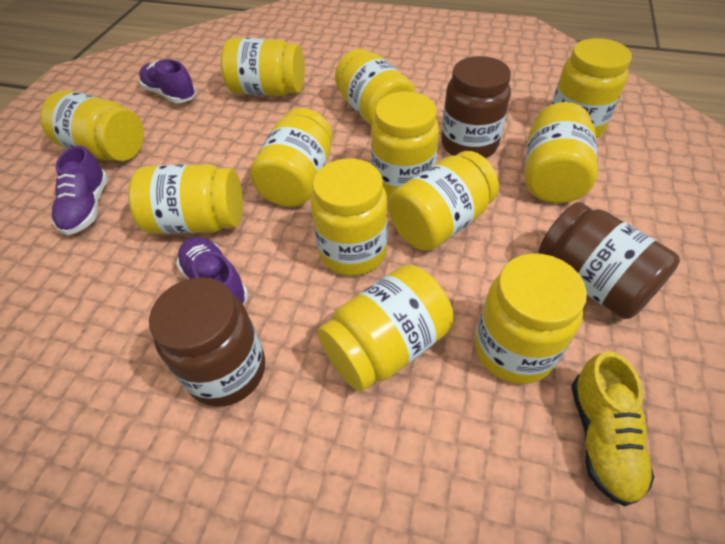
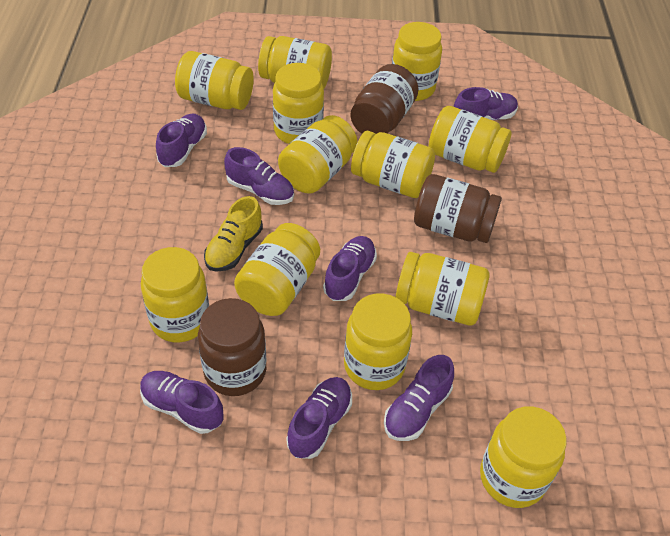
purple shoe: [52,146,108,235] [139,59,196,103] [176,237,248,305] = 3 -> [140,371,223,434] [156,114,207,167] [224,147,294,205] [286,377,352,459] [323,236,377,301] [384,355,454,441] [453,87,518,120] = 7

